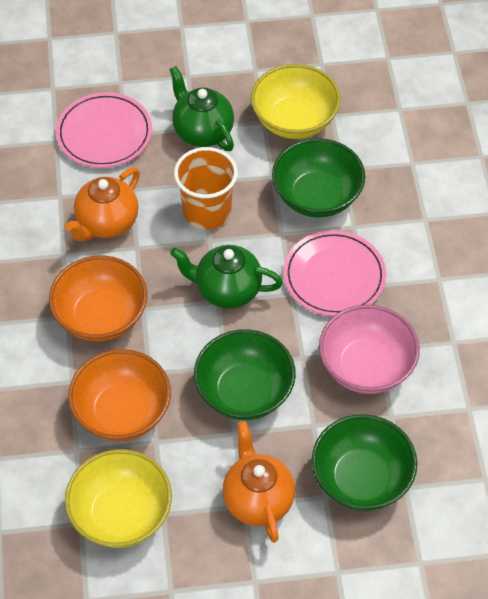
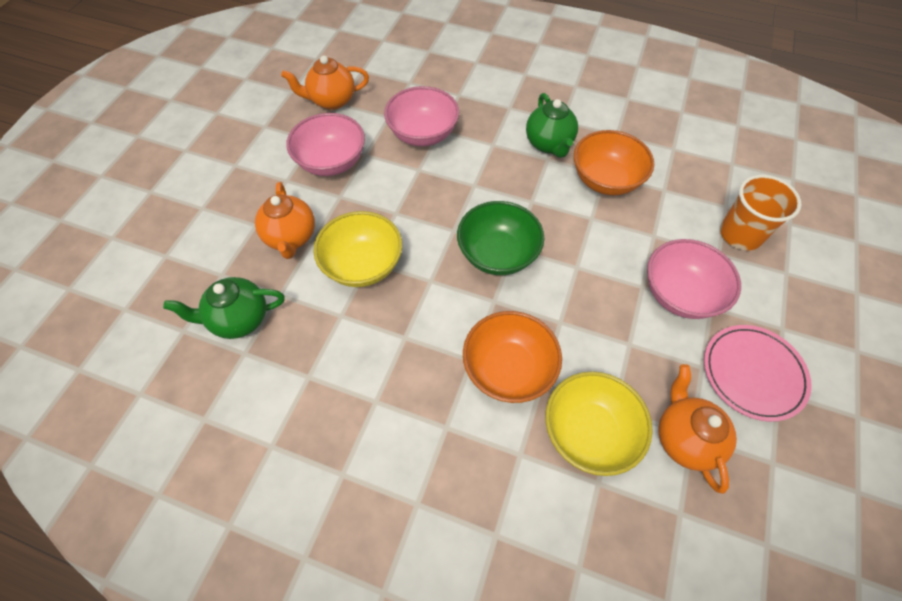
green bowl: [194,329,296,420] [272,138,365,218] [312,414,417,511] = 3 -> [457,201,544,275] = 1
orange teapot: [65,167,140,241] [223,421,295,543] = 2 -> [255,182,315,259] [281,56,369,110] [658,364,737,494] = 3
pink bowl: [319,305,420,394] = 1 -> [286,113,365,176] [384,86,459,146] [647,239,741,319] = 3
pink plate: [56,92,152,168] [284,230,386,316] = 2 -> [704,325,812,422] = 1

